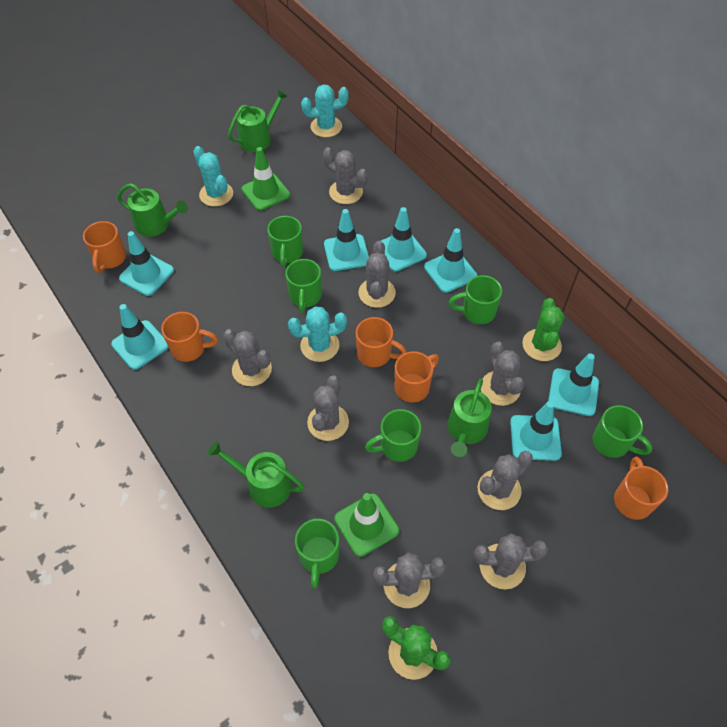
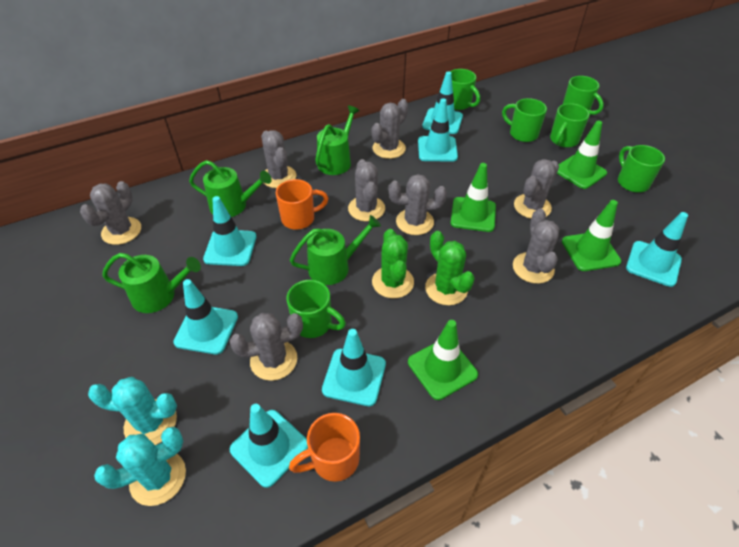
green traffic cone: [242,147,290,211] [334,493,399,557] = 2 -> [408,320,478,400] [450,163,496,232] [557,121,607,189] [562,200,621,271] = 4
orange mug: [83,221,126,273] [161,312,218,362] [356,317,407,367] [394,351,439,403] [614,457,668,520] = 5 -> [276,179,329,229] [289,413,360,482] = 2
turquoise cactus: [193,146,233,207] [288,306,347,362] [301,84,349,137] = 3 -> [88,377,177,445] [94,427,186,506] = 2

